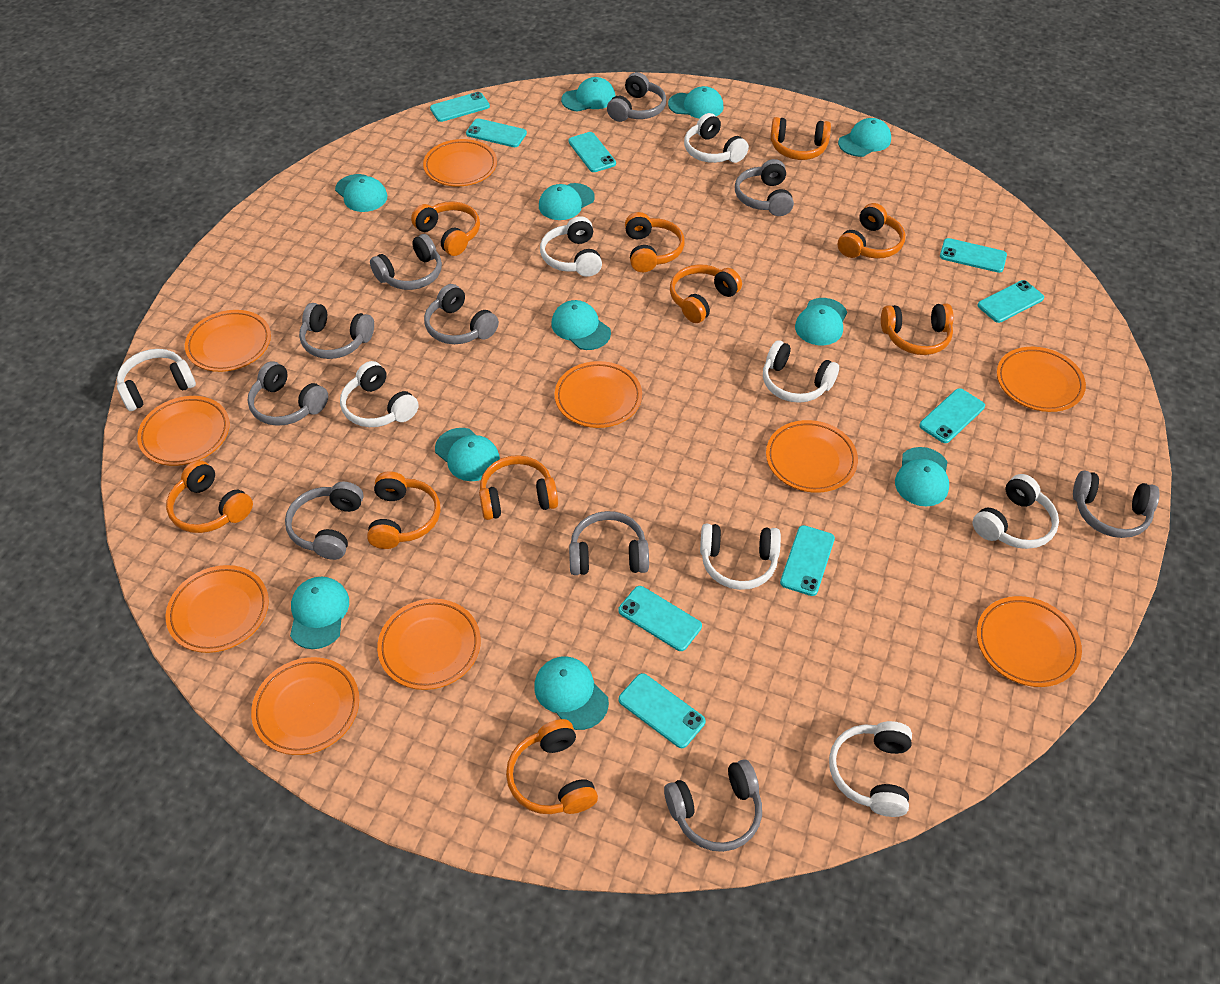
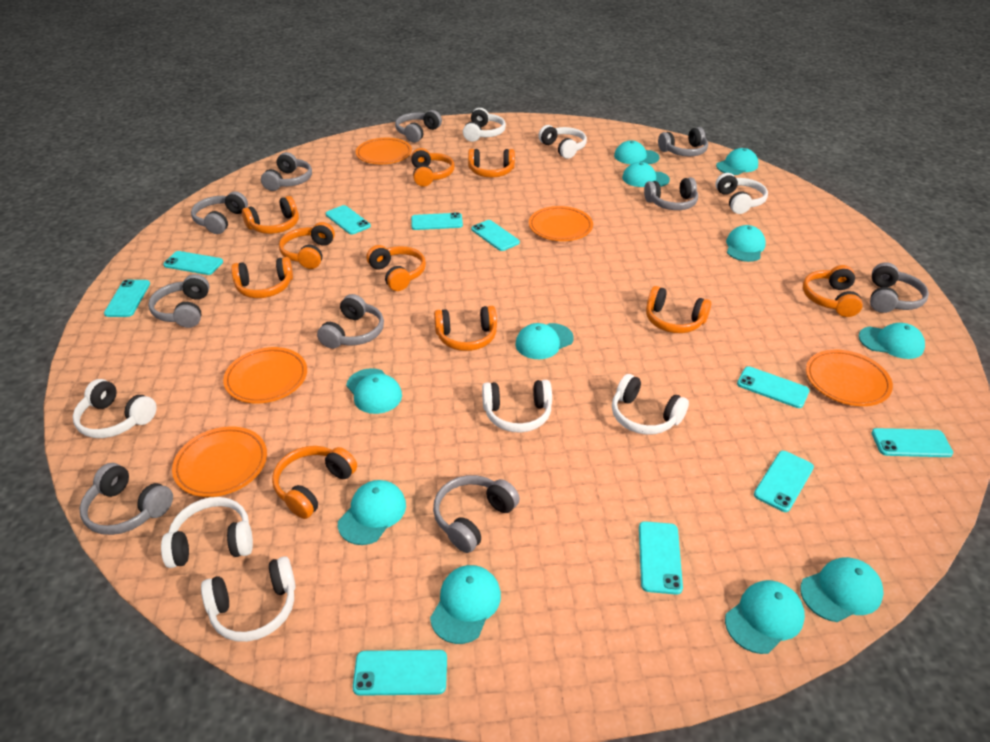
orange plate: [137,396,230,466] [166,565,269,653] [185,310,271,372] [251,657,359,755] [377,599,481,690] [423,139,497,186] [554,361,642,428] [766,420,858,493] [976,596,1082,687] [997,347,1086,412] = 10 -> [172,426,267,497] [223,347,307,403] [356,138,412,164] [529,206,593,241] [806,350,893,406] = 5
turquoise phone: [430,92,490,122] [466,118,527,147] [568,132,616,172] [618,586,702,651] [619,673,706,748] [780,525,835,596] [919,388,985,443] [940,238,1007,273] [978,280,1044,323] = 9 -> [104,280,150,317] [163,251,223,275] [326,205,371,235] [353,650,447,696] [411,212,463,230] [471,220,520,251] [639,521,683,595] [737,367,810,408] [754,451,814,512] [871,428,953,457] = 10

